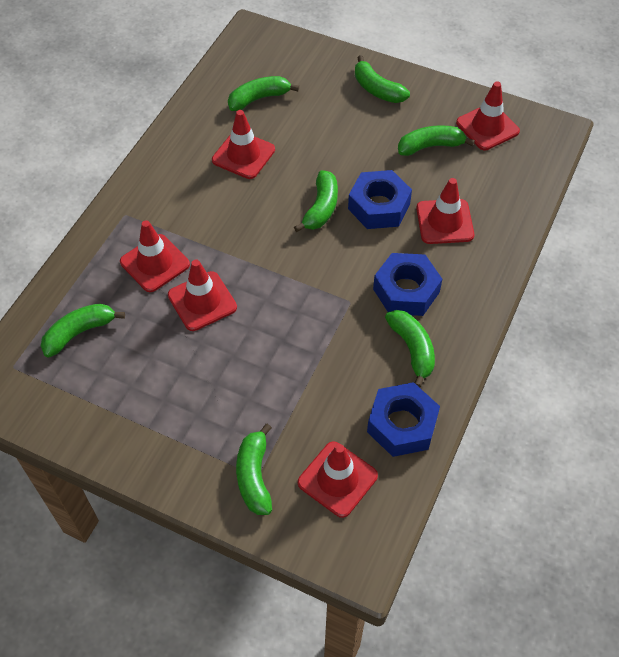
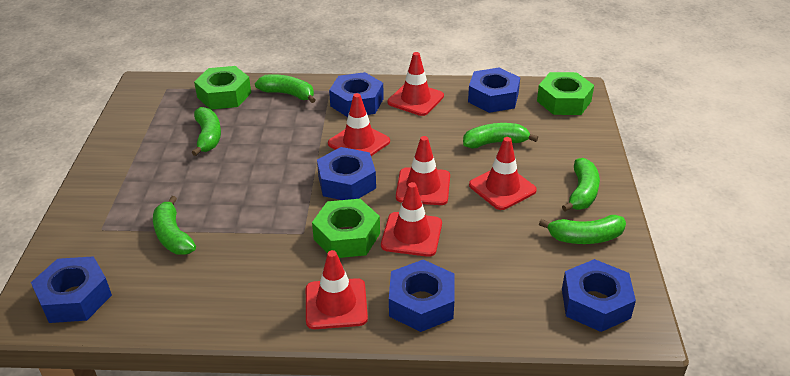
blue nut: [348,170,412,229] [367,382,440,457] [373,253,442,316] = 3 -> [31,256,112,323] [317,147,376,200] [329,72,384,117] [389,260,454,332] [468,68,520,113] [562,259,636,332] = 6
green banana: [41,303,125,357] [228,76,299,111] [236,424,272,515] [294,170,338,232] [355,55,410,103] [385,310,435,388] [398,125,475,156] = 7 -> [153,196,196,255] [192,107,221,156] [255,74,315,103] [463,123,538,148] [539,215,626,244] [562,158,600,212] = 6
green nut: none = 0 -> [194,66,251,110] [312,199,380,258] [537,72,594,115] = 3

